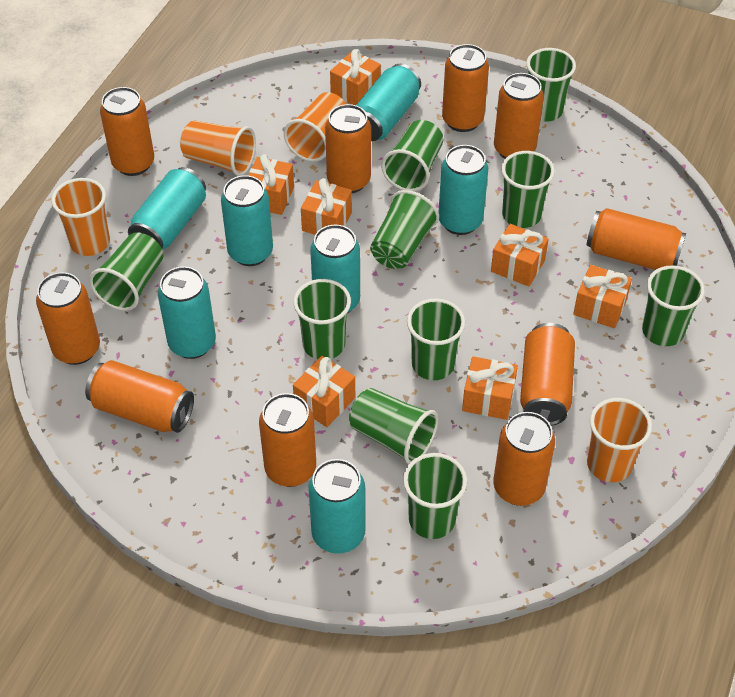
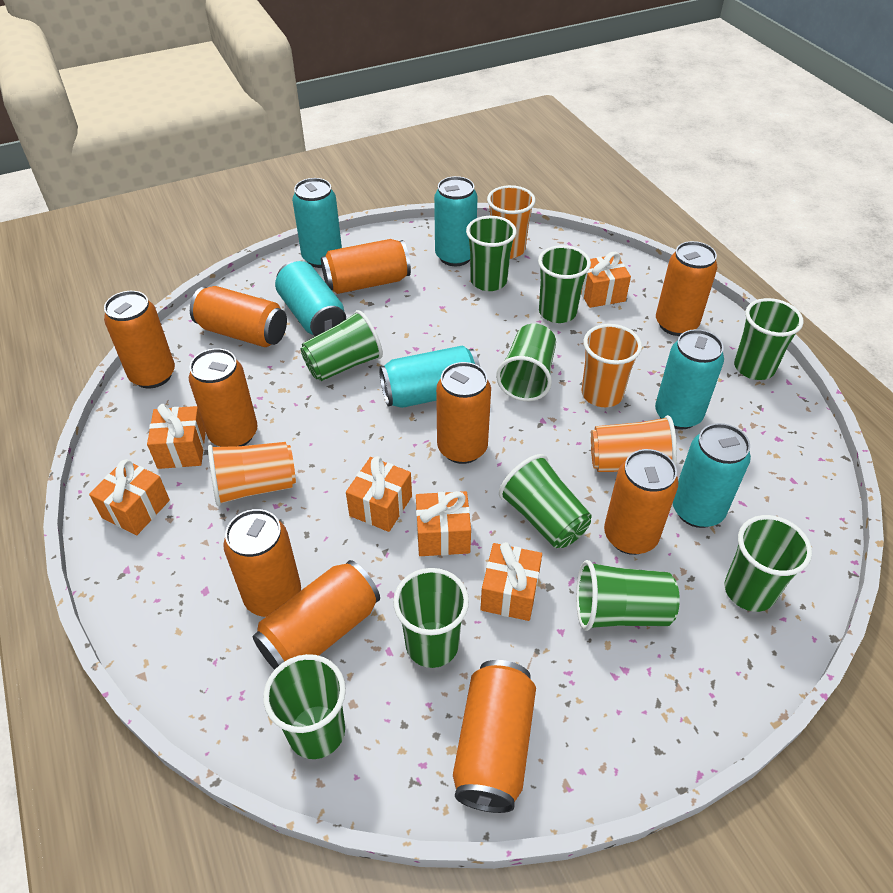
orange gift: [248,154,294,215] [293,356,355,427] [301,178,352,235] [330,49,381,105] [462,356,518,420] [491,224,549,287] [573,265,632,328] = 7 -> [89,459,170,535] [147,404,206,469] [346,456,412,532] [416,491,471,556] [480,542,542,621] [581,252,631,308] = 6
turquoise can: [128,167,206,250] [158,266,216,359] [221,175,273,266] [308,459,365,554] [310,225,360,313] [356,64,421,141] [439,145,488,235] = 7 -> [275,261,346,336] [292,178,342,268] [379,346,480,408] [434,176,478,266] [655,329,724,430] [673,423,751,528] = 6

